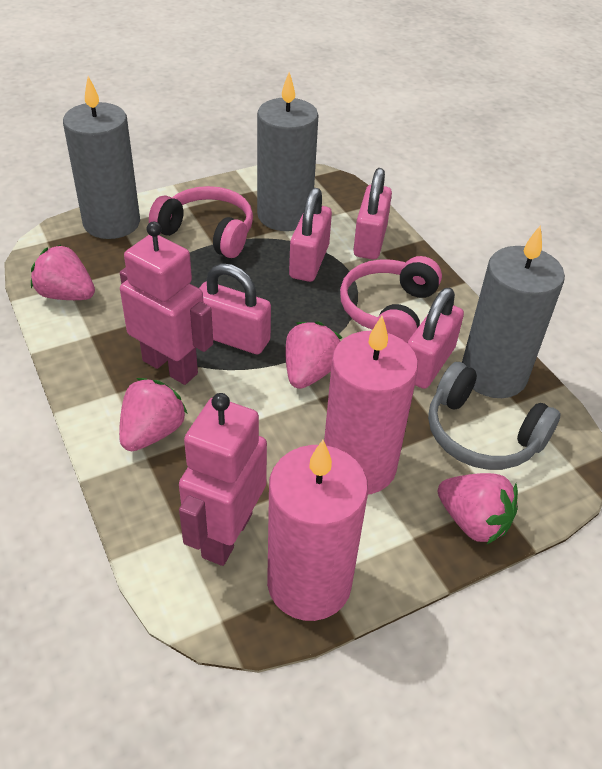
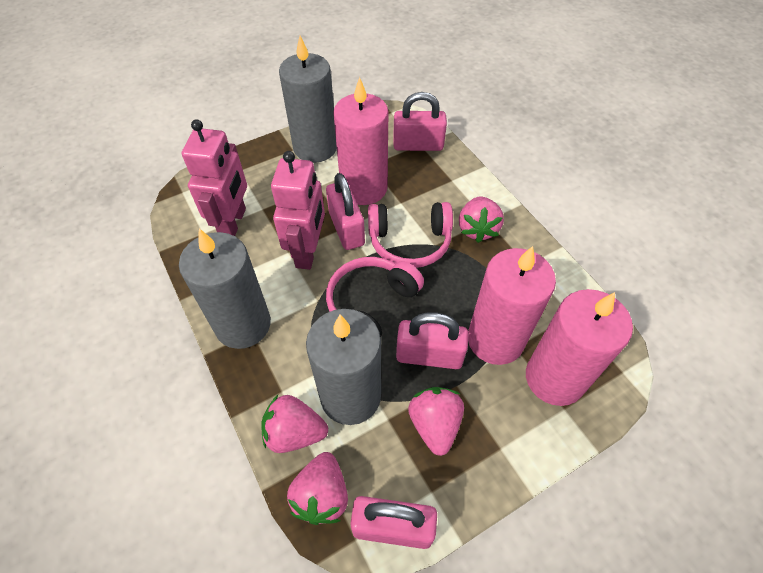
grey headphones: [428,362,560,470] = 1 -> none = 0
pink candle: [267,440,368,621] [324,316,418,494] = 2 -> [333,77,389,205] [468,246,556,365] [526,289,633,406] = 3

